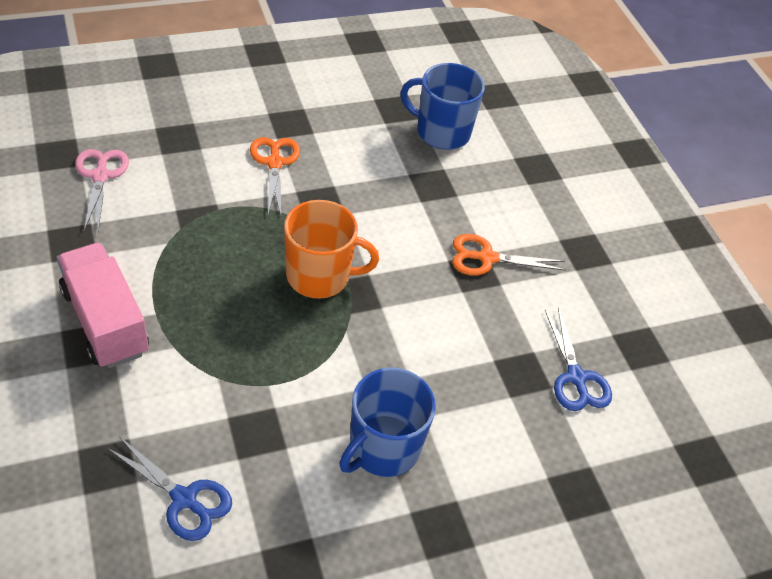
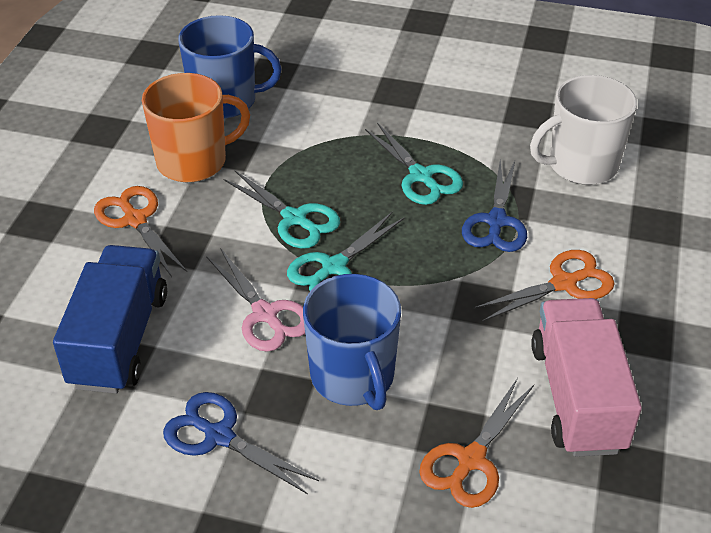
blue truck: none = 0 -> [53,245,167,394] = 1
orange scissors: [250,137,300,215] [452,234,566,276] = 2 -> [94,186,187,277] [419,378,534,508] [473,250,615,322] = 3
turquoise scissors: none = 0 -> [224,171,340,249] [287,211,405,291] [365,123,463,205] = 3
white mug: none = 0 -> [530,75,637,185] = 1

